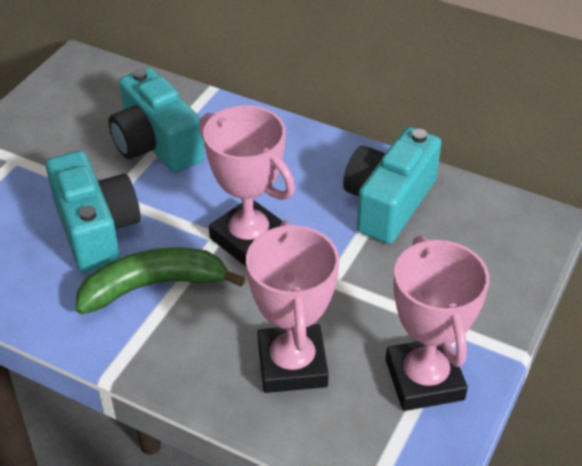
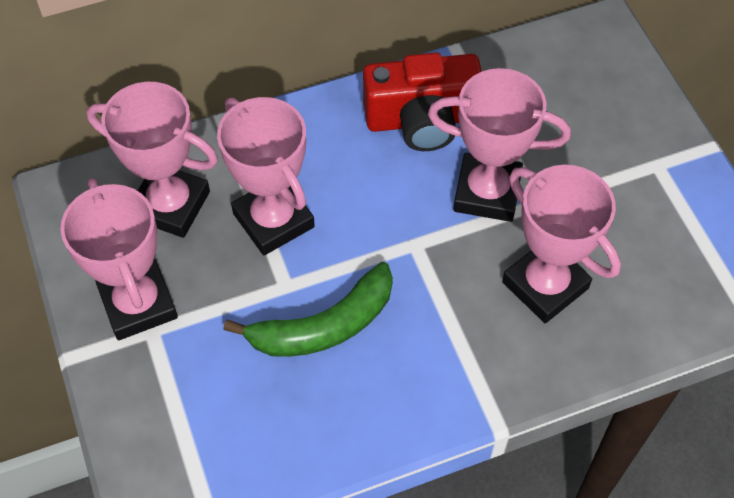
pink trophy: [199,105,295,266] [246,220,339,393] [386,235,490,411] = 3 -> [60,178,178,340] [86,82,218,238] [217,97,315,255] [428,68,571,222] [502,165,621,323] = 5
red camera: none = 0 -> [363,53,482,151] = 1
turquoise camera: [46,151,141,273] [108,67,204,173] [343,127,441,244] = 3 -> none = 0

